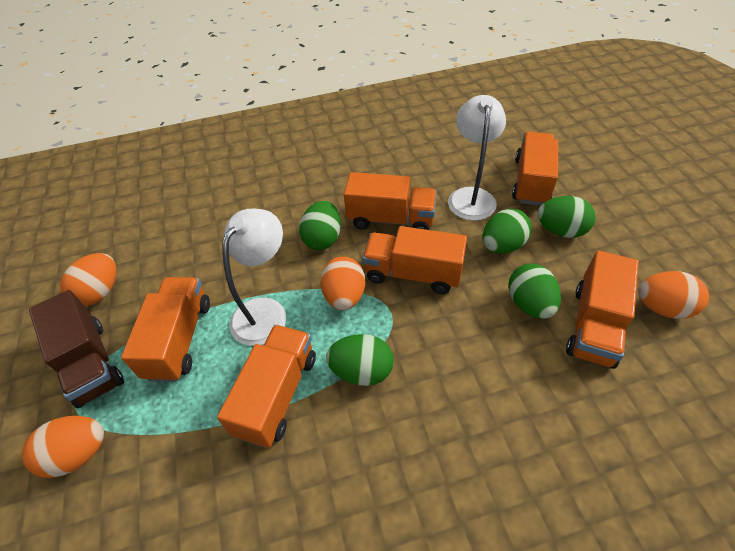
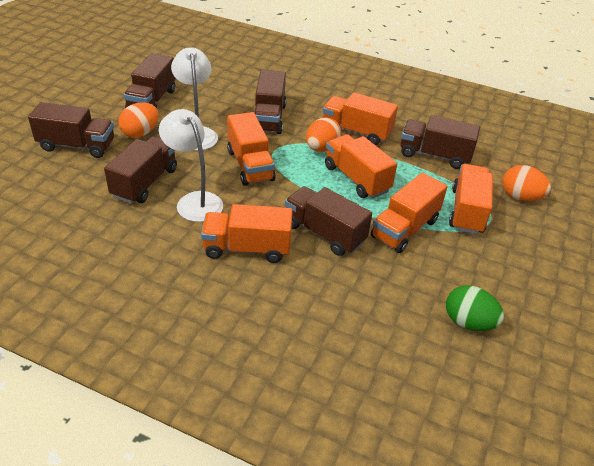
brown truck: [29,290,124,408] = 1 -> [28,102,114,158] [104,136,177,204] [124,53,176,108] [254,70,286,134] [285,186,372,256] [400,115,480,169] = 6
green egg: [299,201,341,250] [326,334,394,386] [482,209,532,254] [508,264,561,319] [537,196,596,238] = 5 -> [446,285,504,331] = 1
orange egg: [22,416,104,478] [60,253,117,306] [321,257,365,310] [638,271,709,319] = 4 -> [118,102,158,138] [306,117,341,152] [503,165,551,201] = 3

